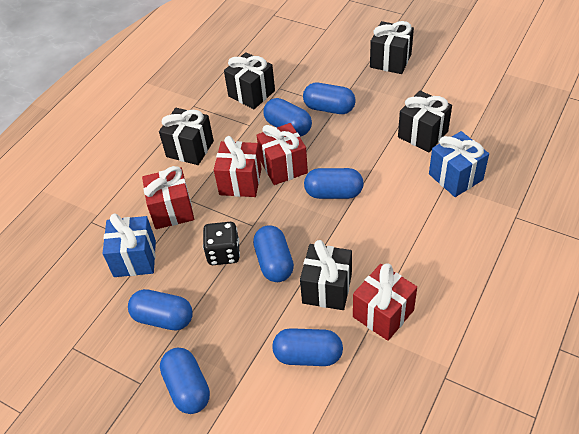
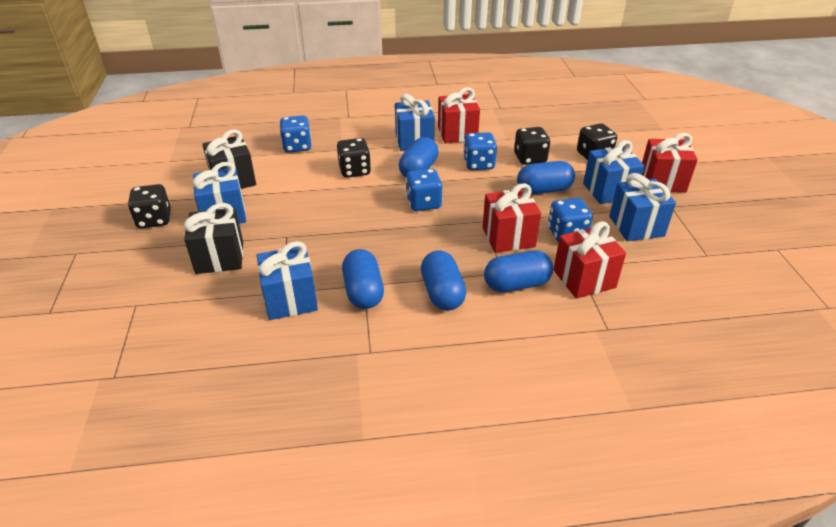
black dice: [203,222,240,265] = 1 -> [128,184,171,228] [337,138,371,178] [514,127,550,165] [577,123,617,160] = 4
black gift: [159,108,214,165] [224,52,275,109] [300,240,352,310] [370,21,414,74] [398,91,452,152] = 5 -> [184,203,243,274] [202,130,256,189] = 2
blue capsule: [128,289,193,330] [160,348,210,414] [253,225,294,282] [263,98,312,137] [272,328,343,366] [303,83,356,114] [304,168,364,199] = 7 -> [342,249,384,309] [399,137,439,177] [421,250,466,310] [484,250,553,292] [517,161,575,194] = 5
blue dice: none = 0 -> [279,115,311,153] [406,169,442,211] [463,132,497,170] [548,198,593,242] = 4
blue gift: [102,213,156,277] [429,131,489,197] = 2 -> [192,162,246,224] [257,241,318,320] [395,94,435,151] [583,140,645,204] [609,173,676,241] = 5

